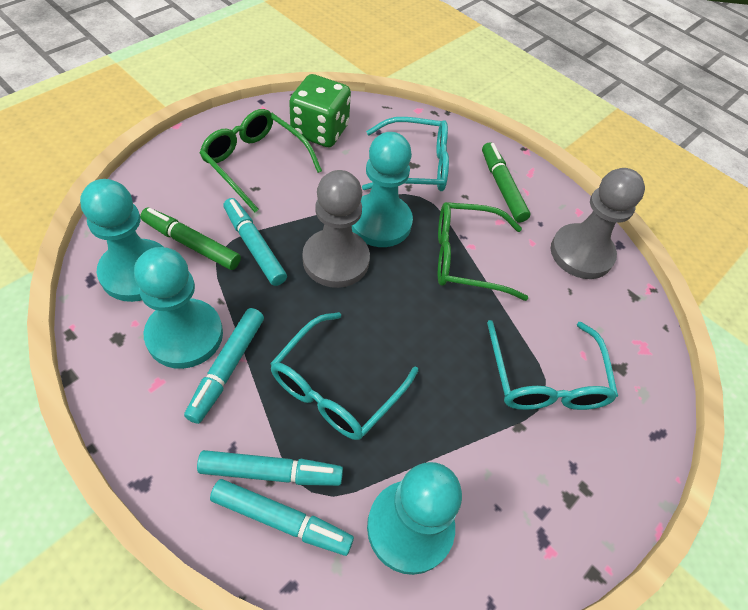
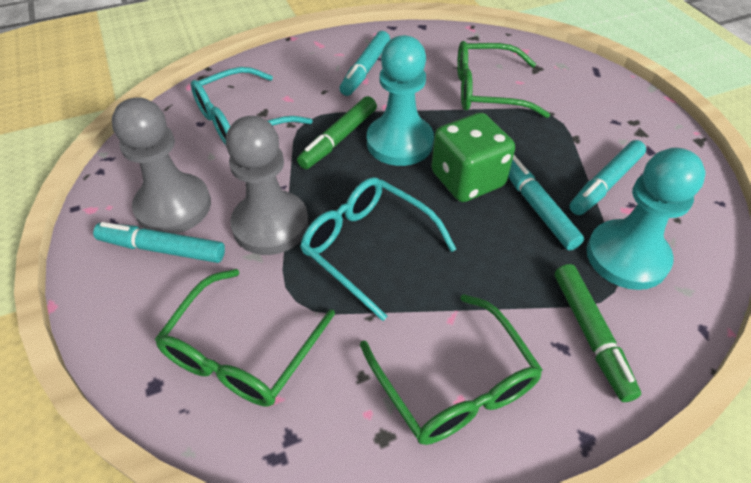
green glasses: [199,109,322,212] [438,202,528,301] = 2 -> [155,269,335,407] [360,294,543,445] [457,41,550,118] = 3
turquoise glasses: [270,312,418,440] [362,117,449,191] [487,320,618,410] = 3 -> [191,67,312,145] [300,177,456,321] = 2
turquoise pawn: [80,179,163,302] [134,247,223,369] [352,132,413,247] [367,462,462,575] = 4 -> [367,35,434,166] [586,148,705,290] = 2

